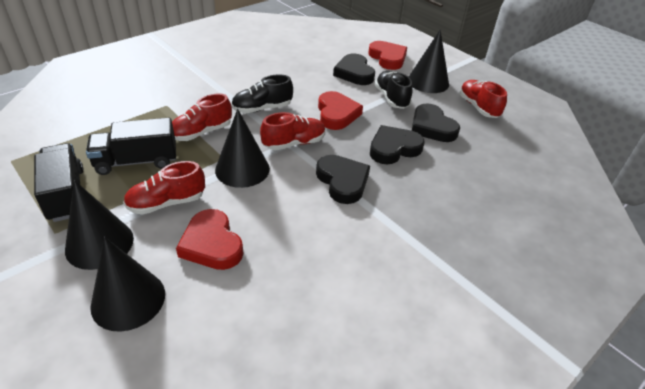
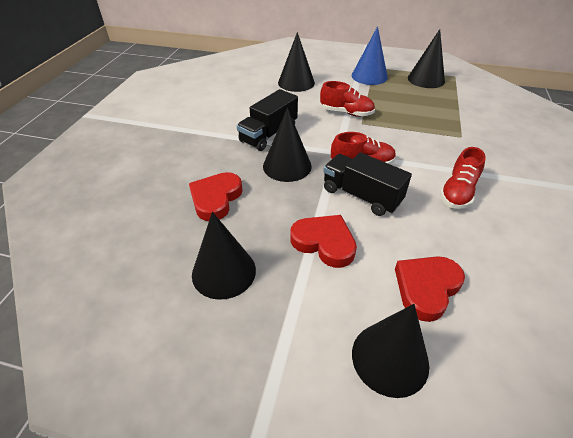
black cone: [65,180,134,270] [90,237,165,332] [215,109,270,188] [409,30,449,93] = 4 -> [192,212,256,300] [263,108,312,182] [278,32,315,92] [352,304,429,398] [408,29,445,88] = 5
black heart: [316,155,370,204] [333,54,375,85] [370,125,425,164] [412,103,460,142] = 4 -> none = 0
black shoe: [231,75,293,113] [375,71,413,109] = 2 -> none = 0
blue cone: none = 0 -> [352,26,388,85] = 1
red shoe: [123,161,205,214] [172,93,232,141] [260,112,325,150] [459,80,507,118] = 4 -> [320,81,375,117] [331,132,396,165] [440,147,486,209] = 3

